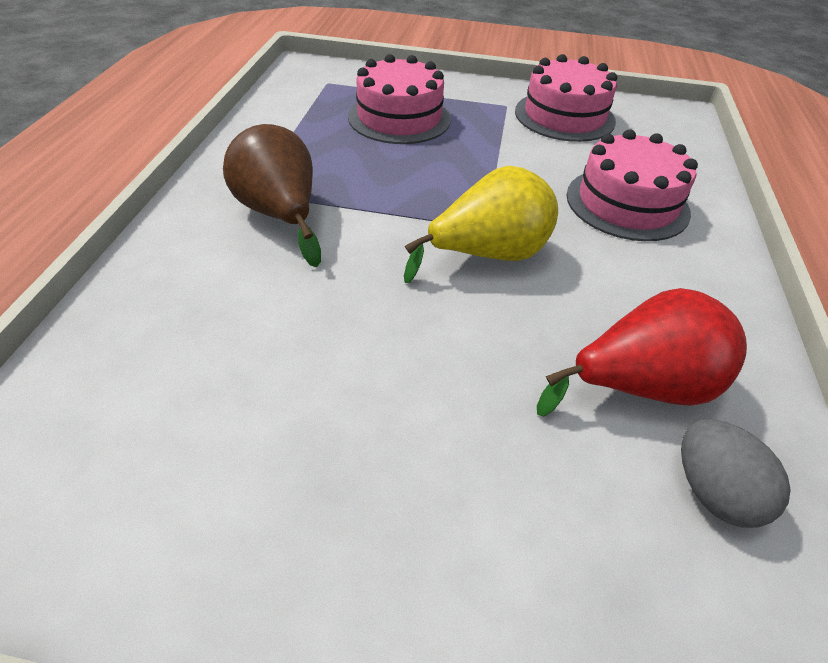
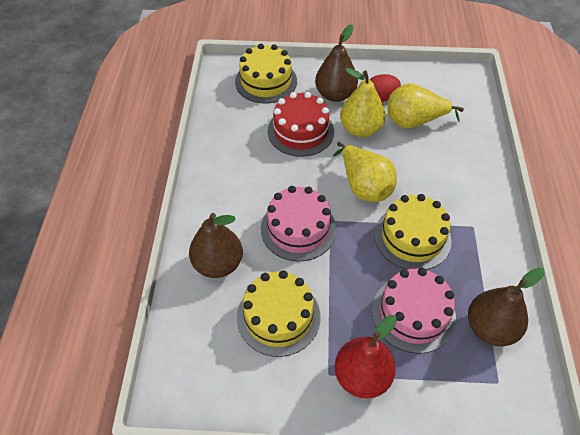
brown pear: [223,124,321,267] = 1 -> [189,213,243,278] [315,24,358,102] [468,267,545,346] = 3
grey egg: [681,419,791,528] = 1 -> none = 0
pink cake: [348,54,451,144] [515,54,617,142] [567,129,698,241] = 3 -> [261,186,336,261] [372,268,456,354] = 2
red cake: none = 0 -> [268,92,334,157] = 1
red egg: none = 0 -> [370,74,401,102] = 1
yellow cake: none = 0 -> [235,44,297,103] [237,270,320,357] [374,194,452,270] = 3
yellow pear: [404,166,558,283] = 1 -> [333,142,397,202] [340,68,385,137] [388,83,464,129] = 3

